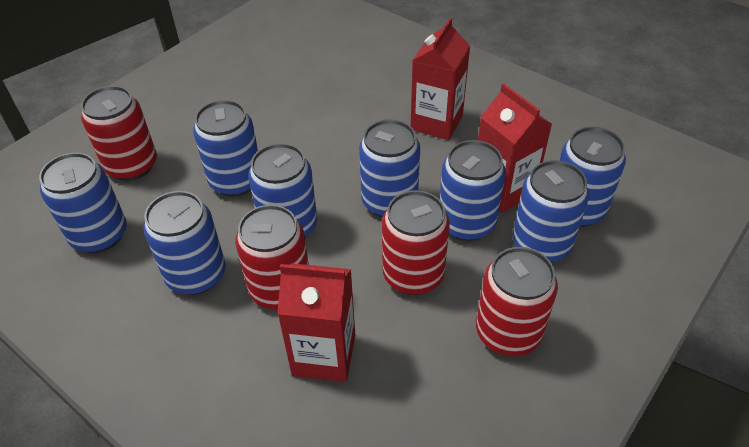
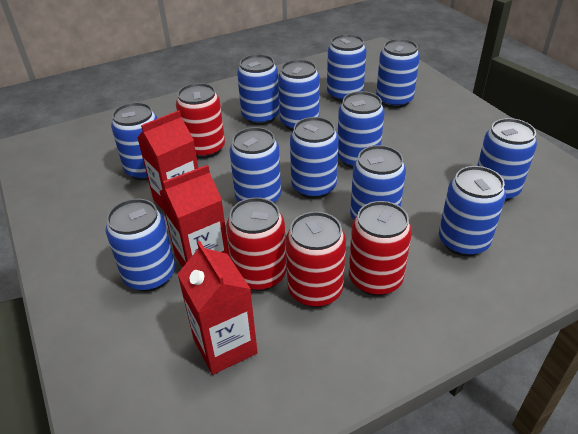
blue can: [39,153,127,253] [143,191,225,295] [193,100,258,197] [248,143,317,237] [359,119,420,217] [440,140,506,241] [512,160,589,262] [559,127,626,227] = 8 -> [106,199,175,292] [111,102,158,180] [229,127,281,203] [237,54,280,125] [278,59,320,131] [290,117,339,199] [327,34,367,102] [338,91,385,168] [350,145,406,220] [376,39,420,108] [439,166,506,256] [477,118,537,201] = 12

